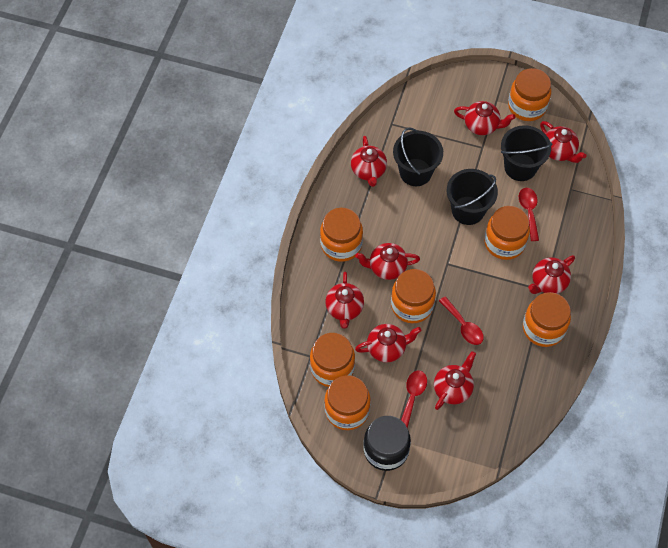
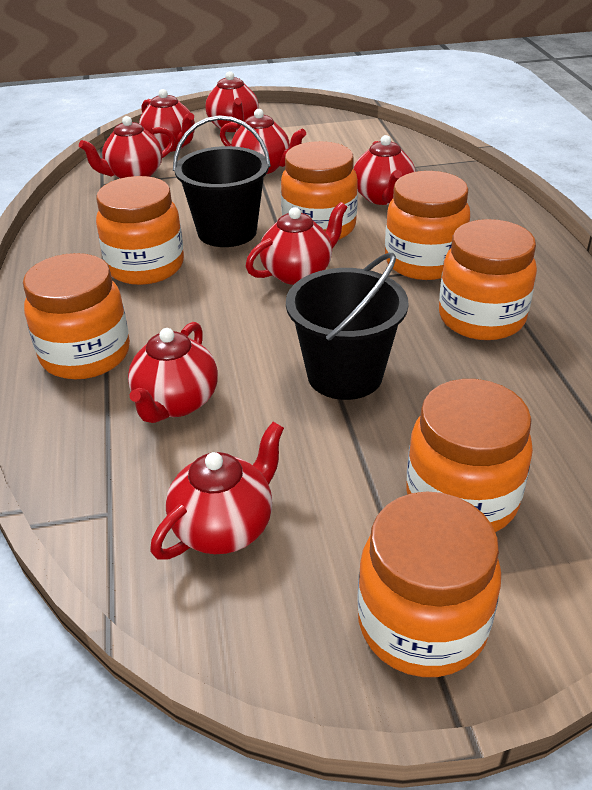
black bucket: [393,128,443,186] [447,169,498,225] [501,125,552,181] = 3 -> [173,115,271,247] [286,253,409,400] = 2
black jar: [363,416,411,471] = 1 -> none = 0
red spoon: [401,370,427,428] [439,296,484,345] [519,188,539,241] = 3 -> none = 0

